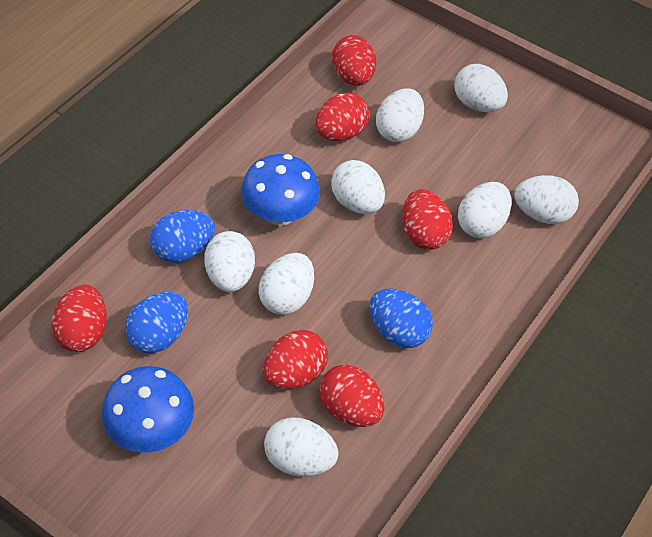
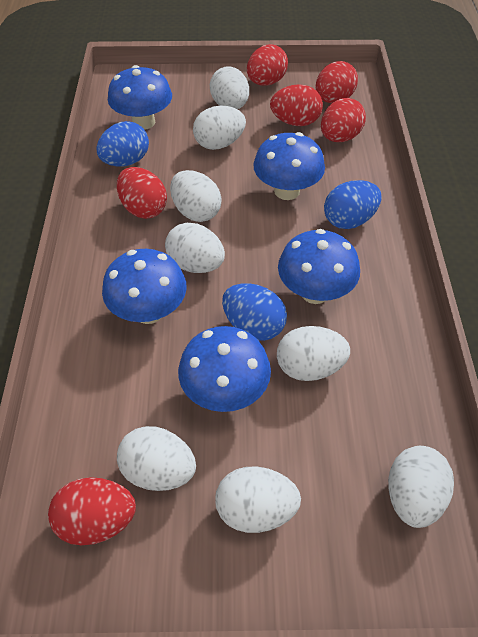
blue mushroom: [102,366,194,453] [241,154,320,226] = 2 -> [102,249,187,324] [108,65,172,130] [178,326,271,412] [253,132,325,200] [278,229,360,304] = 5

